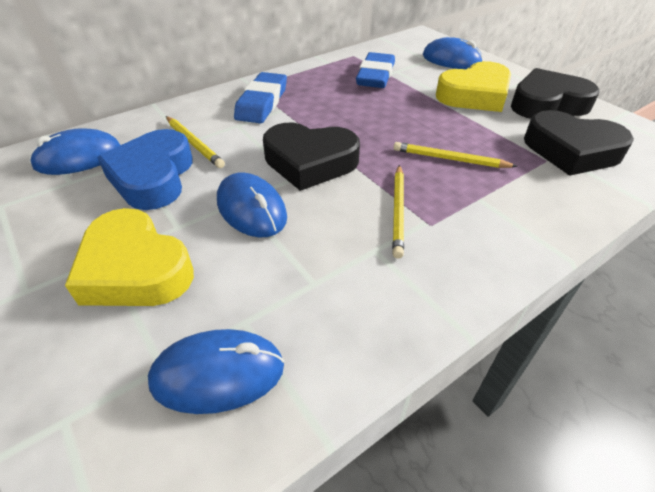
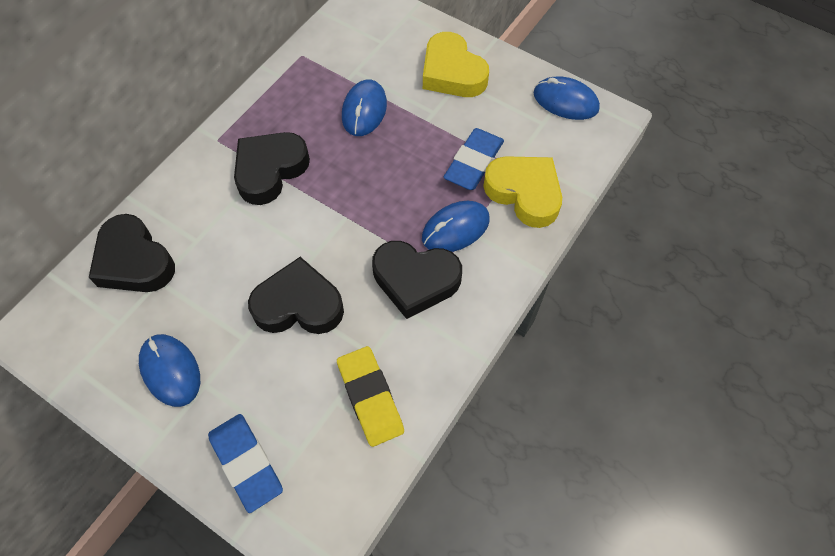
black heart: [263,123,360,191] [511,68,600,119] [524,110,634,176] = 3 -> [89,214,175,292] [234,132,310,205] [248,257,344,334] [372,241,462,319] = 4
blue heart: [97,129,193,210] = 1 -> none = 0
yellow eraser: none = 0 -> [337,346,404,447] = 1
yellow pencil: [166,116,225,168] [392,165,404,259] [394,142,518,168] = 3 -> none = 0

